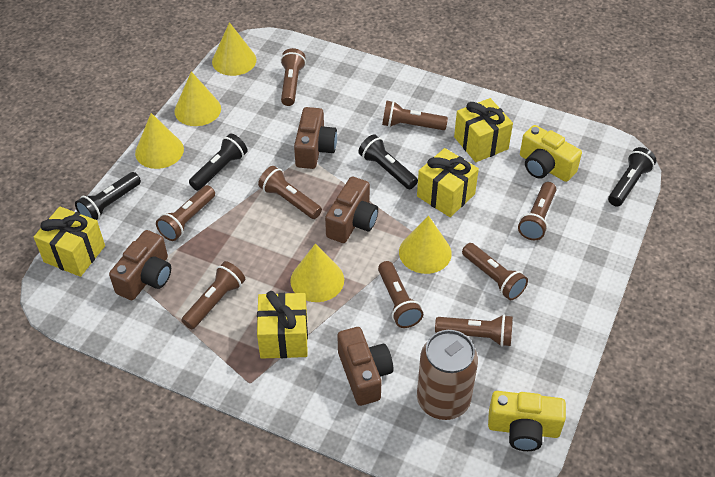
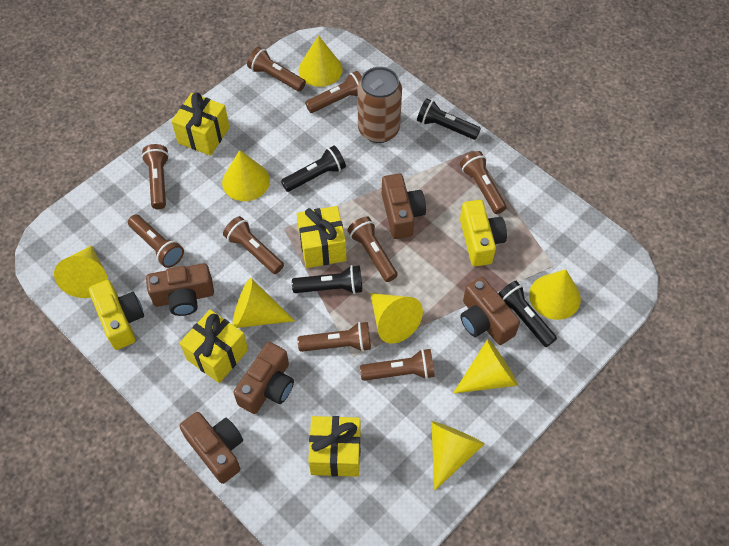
brown camera: [109,230,171,300] [294,107,337,169] [325,177,378,243] [337,327,393,406] = 4 -> [146,263,214,316] [179,412,243,484] [233,342,294,414] [382,174,426,239] [460,277,520,345] = 5
yellow cone: [135,113,184,169] [175,71,221,126] [212,22,257,76] [290,243,344,302] [399,216,452,274] = 5 -> [54,245,108,298] [222,150,270,201] [232,278,295,328] [298,35,343,87] [370,293,423,344] [431,421,484,490] [453,339,518,394] [529,269,581,320] = 8

